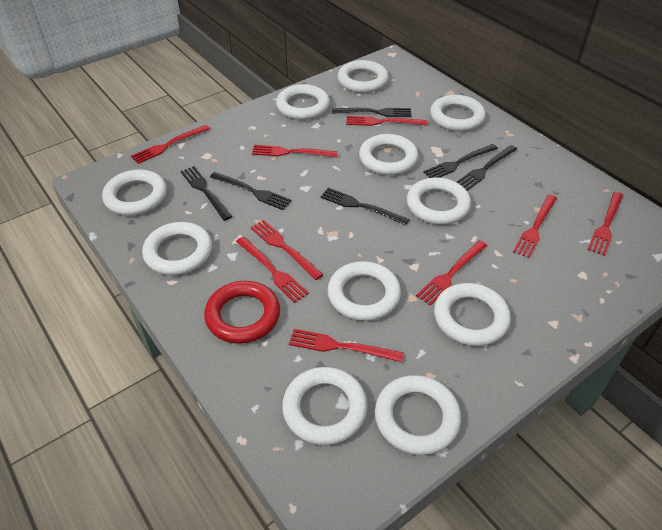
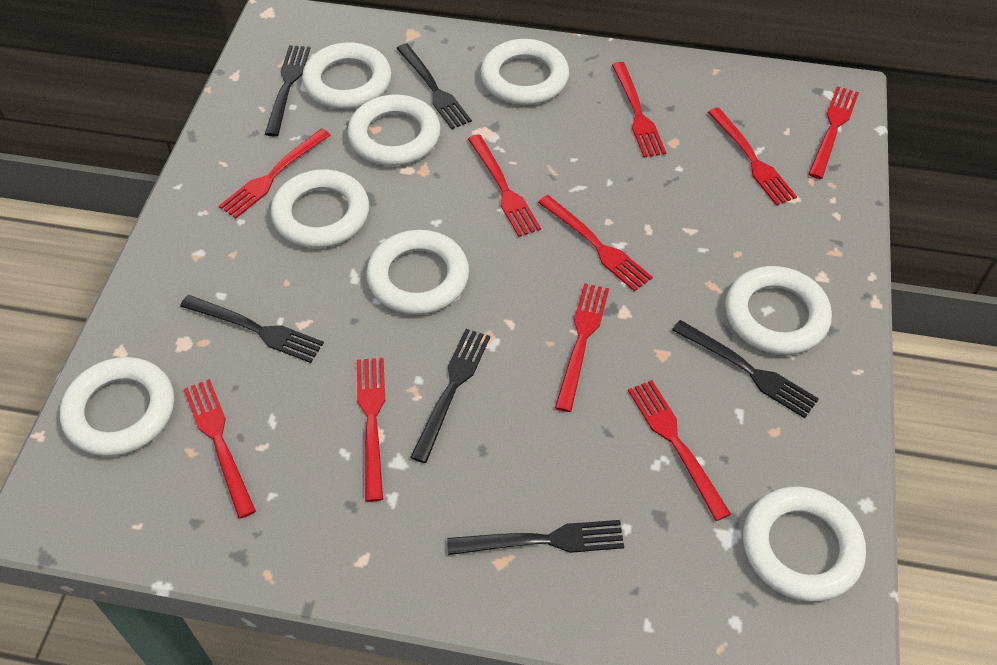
red fork: [131,125,210,164] [236,237,309,303] [250,220,324,280] [252,145,338,157] [289,329,404,362] [346,116,428,126] [416,240,488,306] [513,195,557,258] [588,192,623,256] = 9 -> [184,379,256,519] [219,128,331,218] [357,358,385,502] [468,134,541,237] [538,195,653,292] [555,283,609,412] [612,62,666,158] [628,380,731,521] [708,107,797,205] [809,86,859,179] = 10
red ring: [204,281,280,344] = 1 -> none = 0
white ring: [102,169,167,216] [142,222,212,275] [276,84,330,120] [282,367,368,445] [327,261,401,321] [338,60,389,93] [359,134,419,175] [375,375,461,455] [407,177,471,225] [430,95,486,132] [434,283,511,346] = 11 -> [60,357,174,456] [271,169,369,248] [302,42,391,109] [347,94,440,166] [366,230,469,315] [480,39,569,105] [725,266,832,355] [743,487,866,602] = 8

